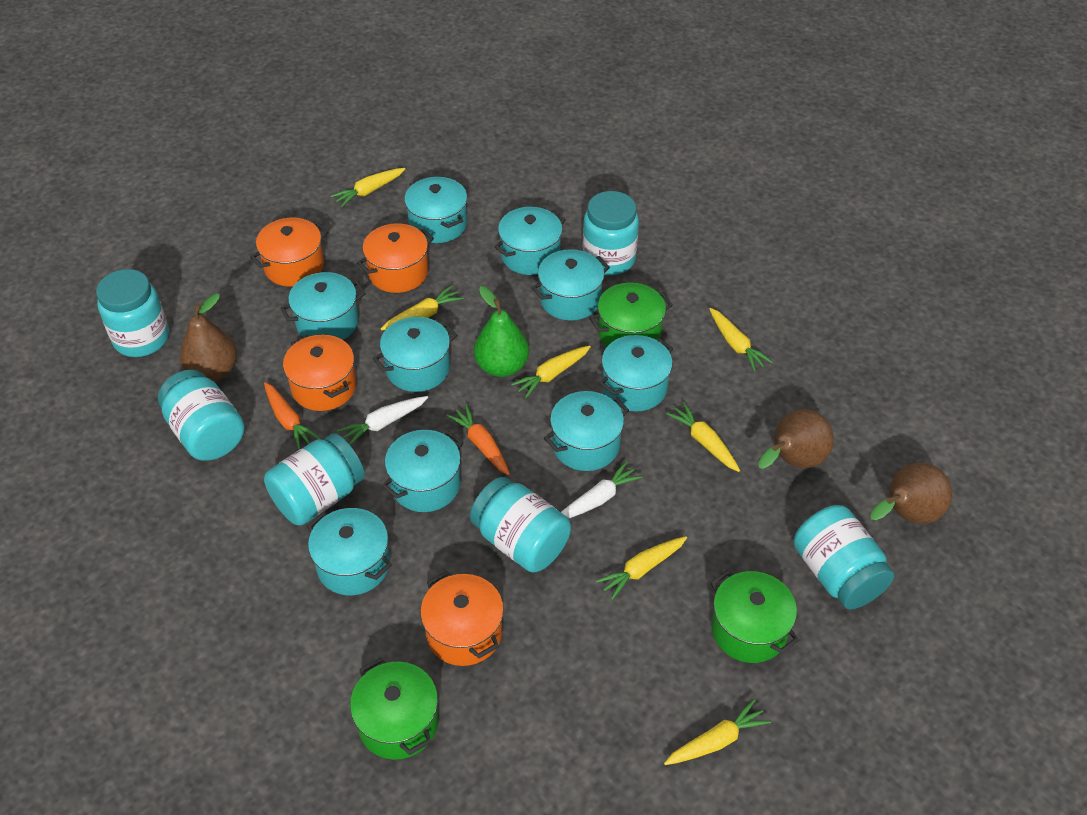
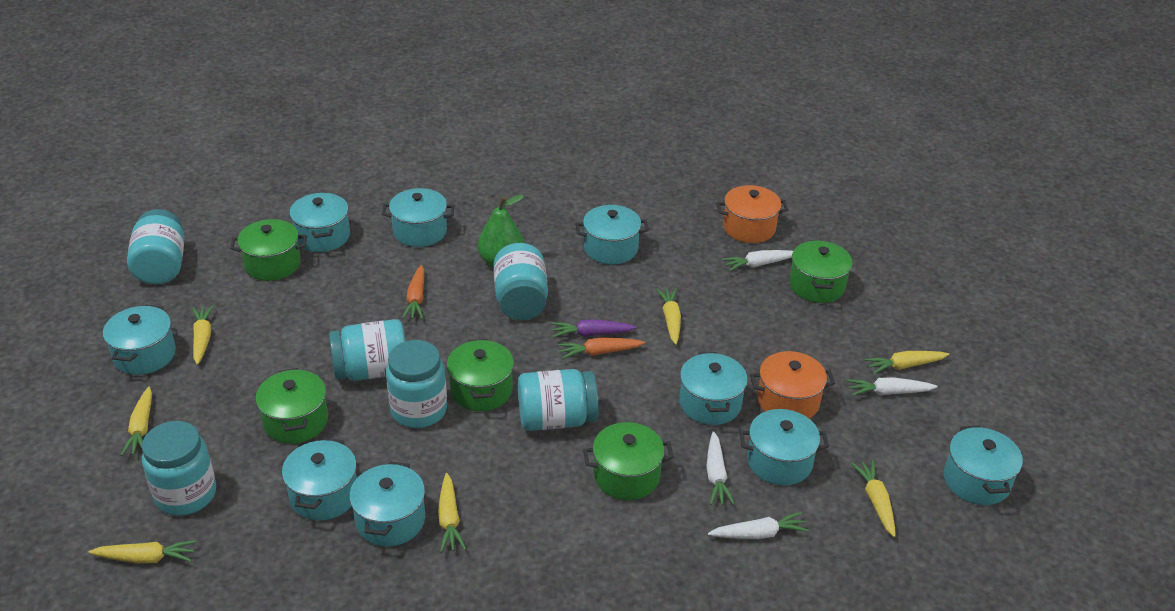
brown pear: [180,293,237,381] [758,409,834,469] [870,463,952,524] = 3 -> none = 0
green pot: [350,658,438,760] [589,282,673,347] [710,570,799,663] = 3 -> [230,219,307,281] [255,368,328,444] [447,339,514,411] [583,422,674,500] [789,240,852,303] = 5
orange pot: [250,218,328,287] [283,335,356,411] [357,223,434,293] [420,571,504,666] = 4 -> [716,185,788,243] [750,351,835,419] = 2
purple carrot: none = 0 -> [551,319,637,338] = 1
white carrot: [337,396,428,445] [561,461,642,519] = 2 -> [706,431,735,505] [708,512,809,539] [722,250,793,271] [847,377,938,396] = 4

